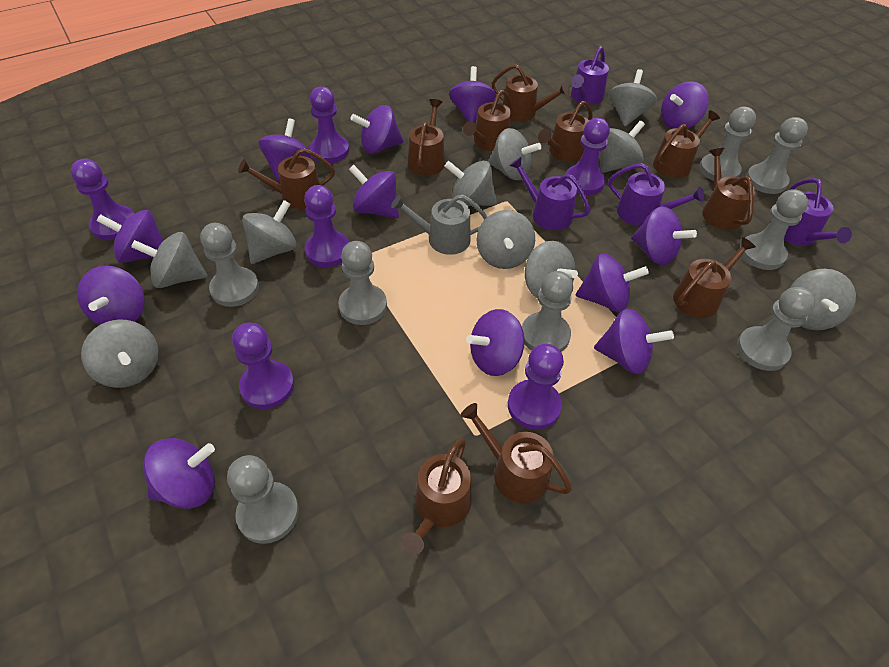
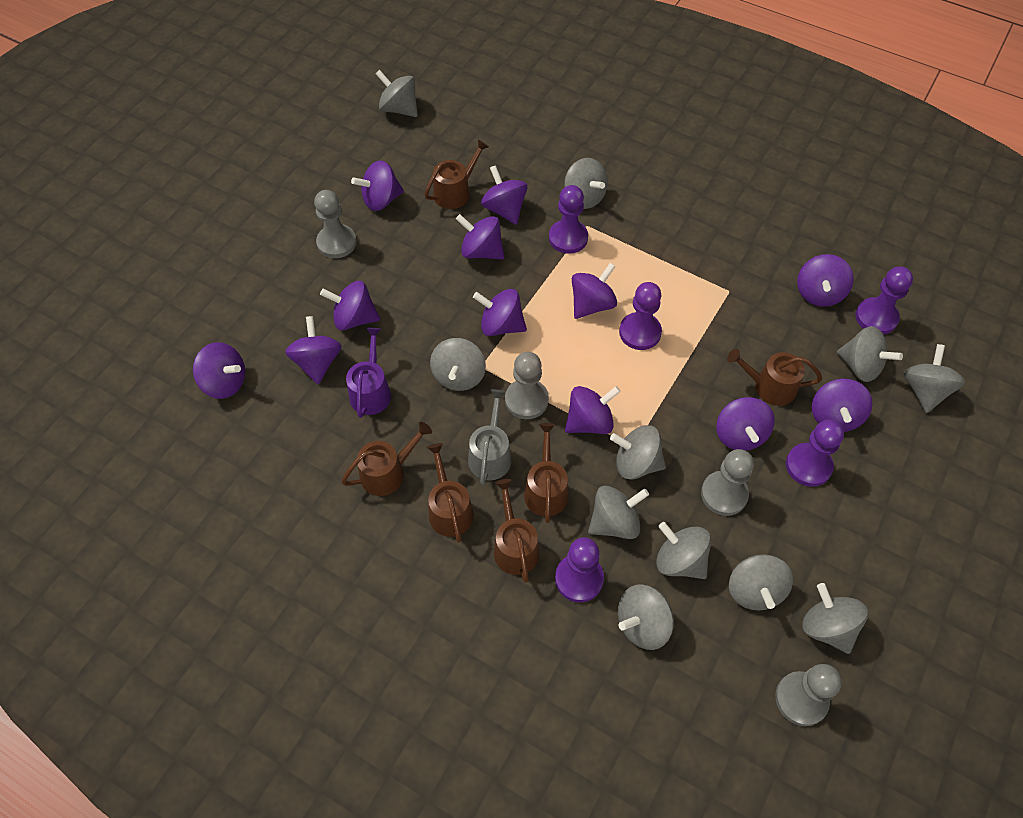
brown watering can: [238,148,335,209] [402,438,472,555] [408,99,445,176] [460,403,572,503] [463,90,511,151] [492,64,570,122] [538,101,593,162] [653,110,720,178] [673,237,756,318] [702,148,756,230] = 10 -> [342,422,432,496] [424,139,489,209] [427,443,474,542] [494,479,540,583] [524,423,568,523] [727,349,822,406] = 6
grey pawn: [200,223,259,307] [227,455,299,544] [338,241,387,325] [522,271,573,352] [699,107,756,181] [737,287,815,371] [740,189,808,270] [746,117,808,194] = 8 -> [314,190,357,258] [505,352,549,419] [701,449,754,516] [775,664,842,726] = 4
grey spinning top: [81,320,159,388] [131,232,208,288] [242,200,297,264] [445,161,497,206] [476,210,535,269] [488,128,541,180] [525,241,578,299] [600,120,645,173] [609,69,657,126] [790,269,856,330] = 10 -> [376,70,418,117] [430,338,486,391] [564,158,608,209] [588,486,649,539] [610,425,666,480] [618,584,674,650] [656,522,711,579] [729,554,793,610] [802,583,868,654] [837,326,903,382] [904,344,965,413] = 11
purple pawn: [70,159,135,240] [232,323,294,409] [304,185,349,267] [310,86,349,163] [508,344,564,430] [566,118,610,195] = 6 -> [549,185,588,254] [555,537,604,603] [619,282,662,350] [786,420,844,487] [856,266,913,335] = 5
purple watering can: [509,157,591,230] [571,46,609,104] [608,163,705,226] [784,178,852,246] = 4 -> [346,328,391,418] = 1

